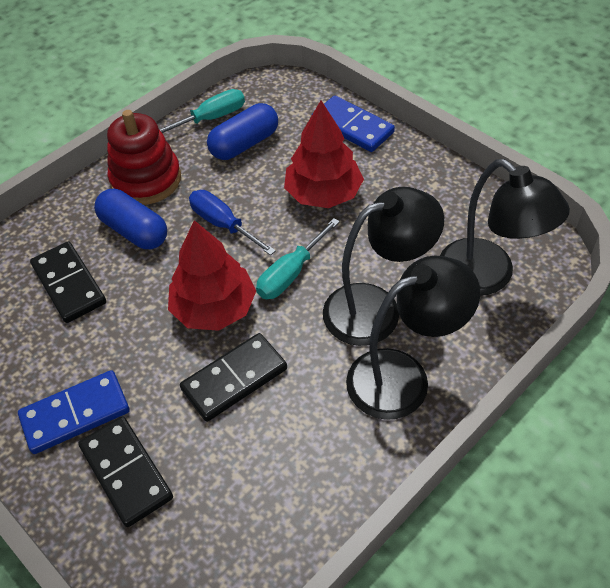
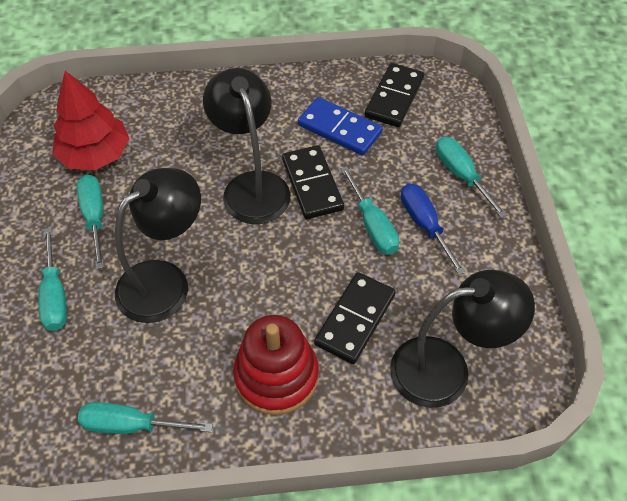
blue capsule: [94,189,167,249] [207,103,278,160] = 2 -> none = 0
blue domino: [18,370,130,454] [312,96,395,152] = 2 -> [298,97,383,156] = 1
red tree: [168,220,256,331] [284,101,364,208] = 2 -> [52,71,130,170] = 1
turquoise screwdriver: [160,89,245,133] [256,218,340,299] = 2 -> [38,228,67,331] [77,175,104,269] [78,402,213,434] [341,166,399,255] [436,137,507,218] = 5

